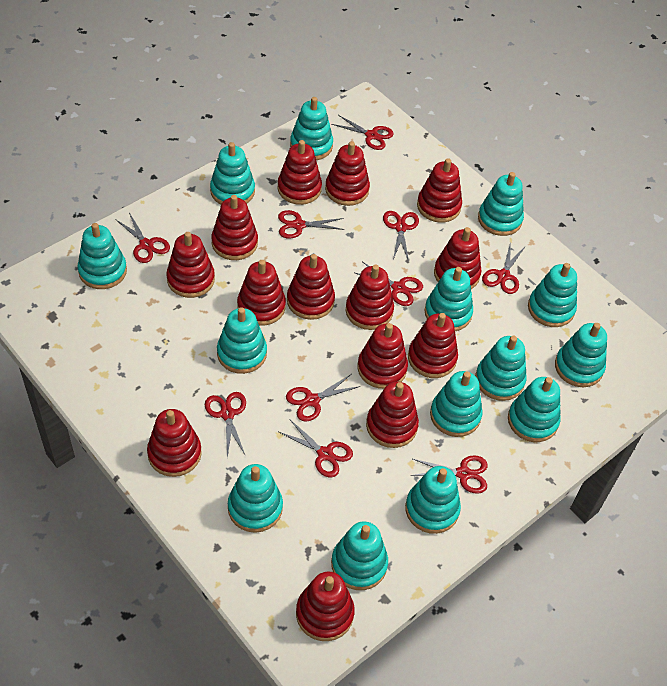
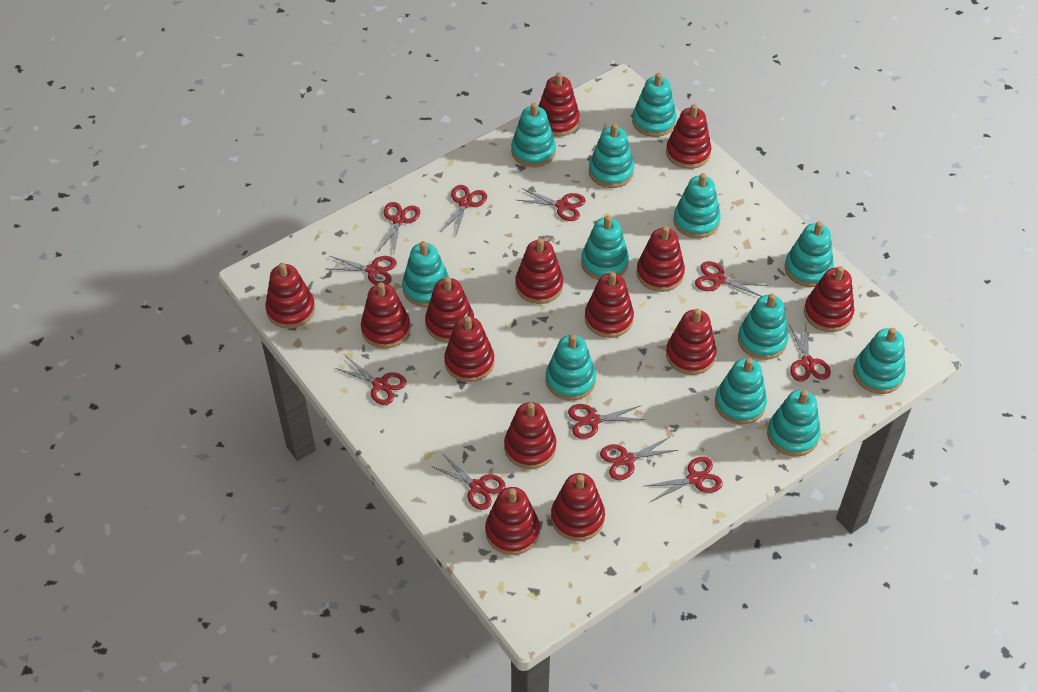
red scissors: [115,212,170,263] [205,392,246,458] [278,210,345,238] [279,419,353,477] [286,374,361,422] [331,115,394,150] [355,262,423,306] [383,211,419,261] [411,455,488,494] [482,241,526,294] = 10 -> [328,256,397,285] [335,356,407,405] [378,202,420,252] [431,453,506,510] [441,185,487,235] [517,188,586,221] [568,404,645,439] [600,436,678,480] [645,457,723,502] [695,261,767,296] [789,325,831,382] = 11
turquoise stacking toy: [77,223,127,289] [210,142,255,205] [217,307,267,374] [228,464,283,533] [290,97,333,160] [331,521,388,590] [405,466,461,534] [425,267,473,331] [430,371,483,437] [475,336,526,401] [478,172,524,236] [508,377,560,442] [528,263,577,327] [555,323,607,387] = 14 -> [402,241,449,307] [511,103,556,167] [546,334,596,401] [581,215,629,280] [589,123,634,188] [632,73,677,137] [673,173,721,238] [715,358,767,424] [738,294,789,360] [767,390,821,457] [785,221,834,287] [853,328,906,394] = 12

